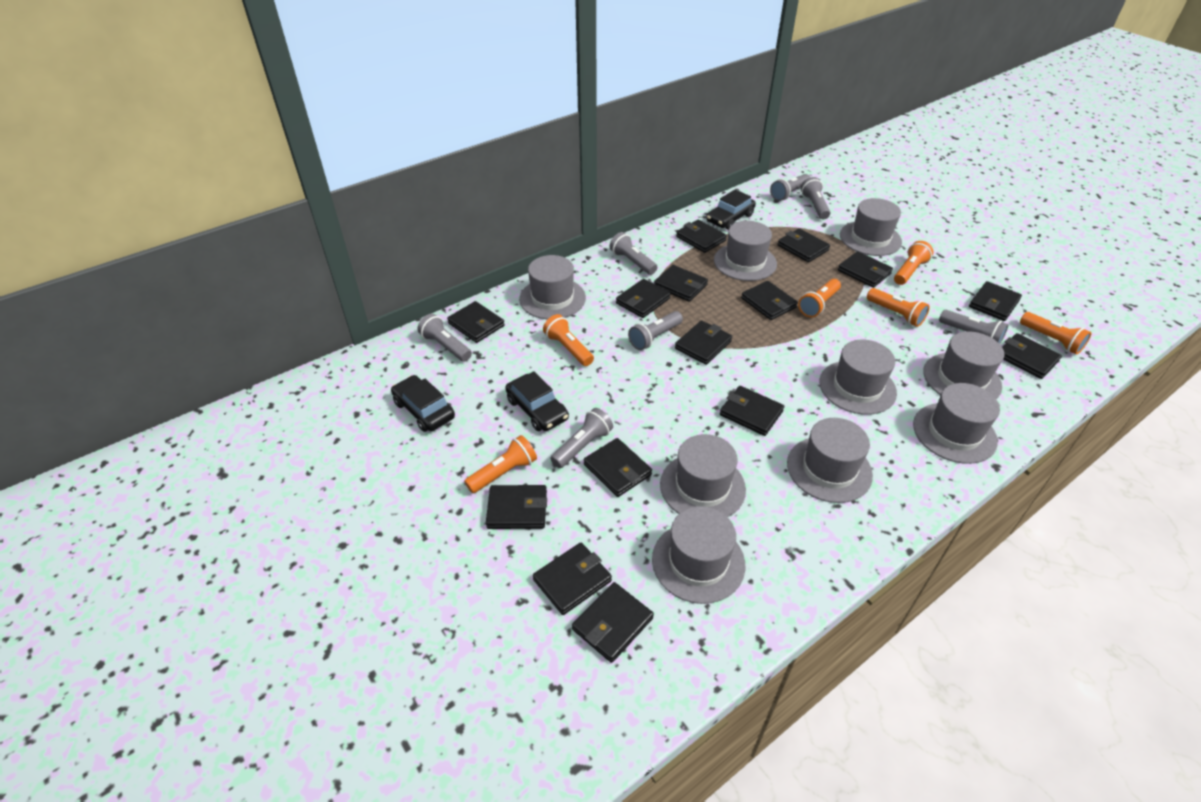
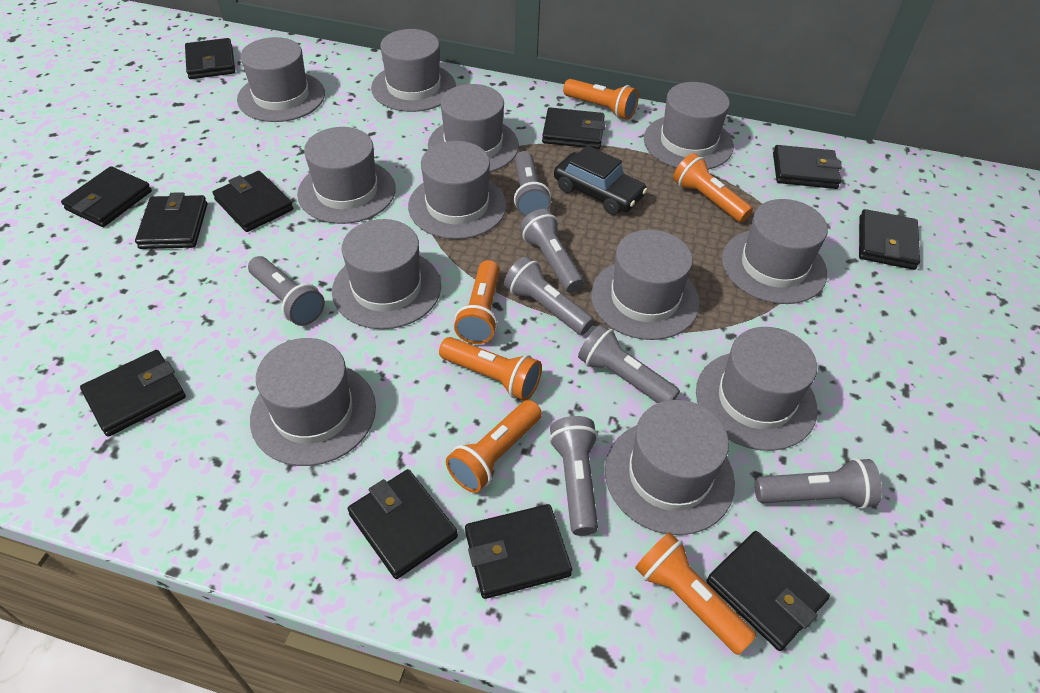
black car: [391,375,455,432] [505,371,569,431] [706,189,756,230] = 3 -> [554,145,647,215] = 1
black wallet: [447,301,505,343] [486,485,547,529] [533,543,612,615] [572,582,654,663] [584,438,652,497] [616,279,671,318] [654,265,708,302] [675,320,732,365] [676,220,727,253] [720,386,784,436] [741,281,798,320] [778,228,830,262] [838,251,893,288] [969,281,1022,321] [1002,333,1062,379] = 15 -> [61,166,152,227] [80,350,186,437] [135,192,207,249] [185,38,235,79] [213,171,293,232] [348,469,458,579] [465,504,572,599] [542,108,605,149] [706,531,830,651] [773,145,842,189] [859,209,920,270] = 11
grey hat: [519,255,586,320] [652,506,745,604] [660,434,746,517] [714,221,777,281] [787,418,873,503] [819,340,897,415] [840,198,902,256] [913,383,1000,464] [923,331,1004,399] = 9 -> [237,37,325,122] [250,338,376,466] [297,127,396,224] [332,219,441,329] [371,29,456,112] [408,141,507,239] [428,84,519,172] [591,230,700,340] [605,400,735,535] [644,82,734,170] [696,327,817,451] [722,199,828,304] = 12

